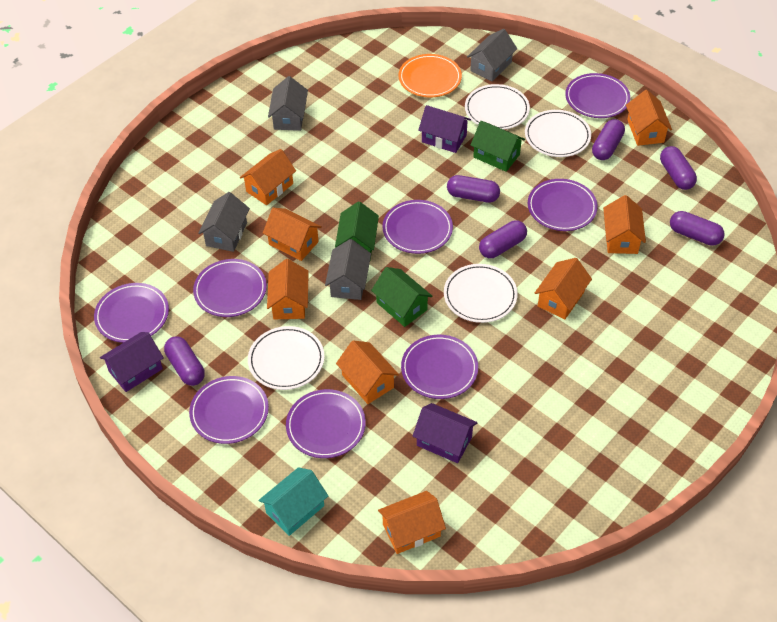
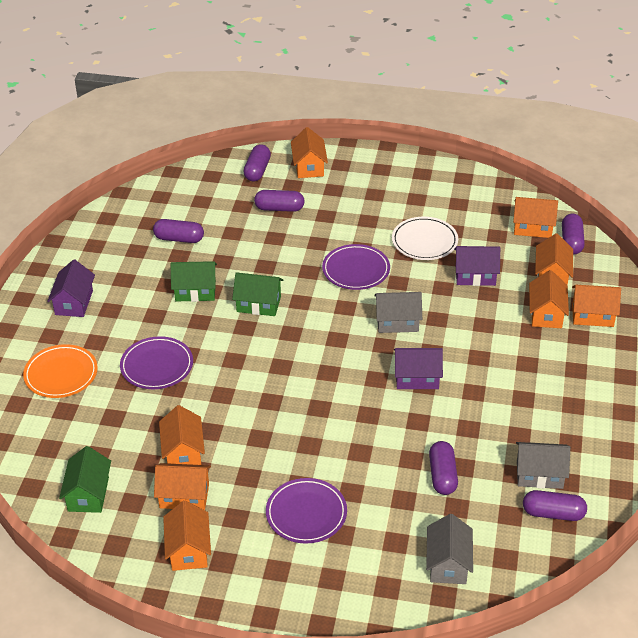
grey house: [198,192,250,252] [268,76,308,131] [325,239,371,300] [467,29,517,81] = 4 -> [374,292,422,333] [426,514,473,584] [516,442,570,489] = 3
purple plate: [94,283,169,343] [189,376,269,444] [193,259,267,317] [286,389,366,458] [382,200,453,254] [401,335,478,399] [528,179,598,231] [565,73,630,118] = 8 -> [120,336,193,389] [266,478,347,544] [322,244,390,290] = 3
turquoise house: [258,467,328,536] = 1 -> none = 0
white plate: [248,326,324,390] [444,264,518,323] [465,84,530,130] [525,110,591,157] = 4 -> [392,217,458,260] = 1

